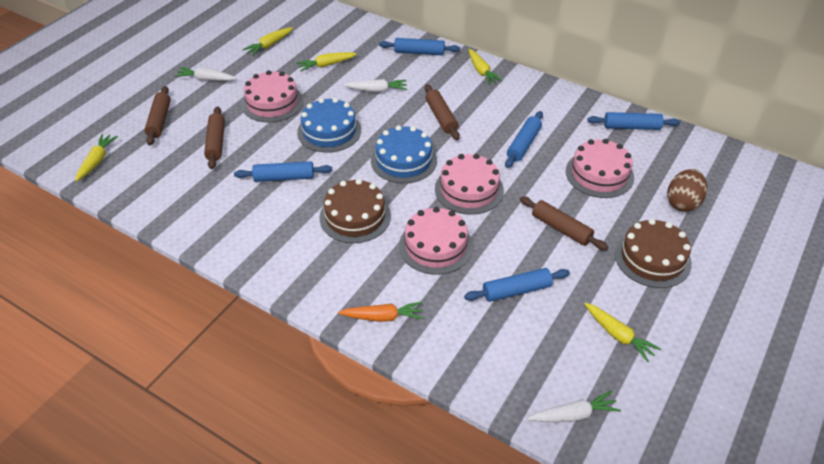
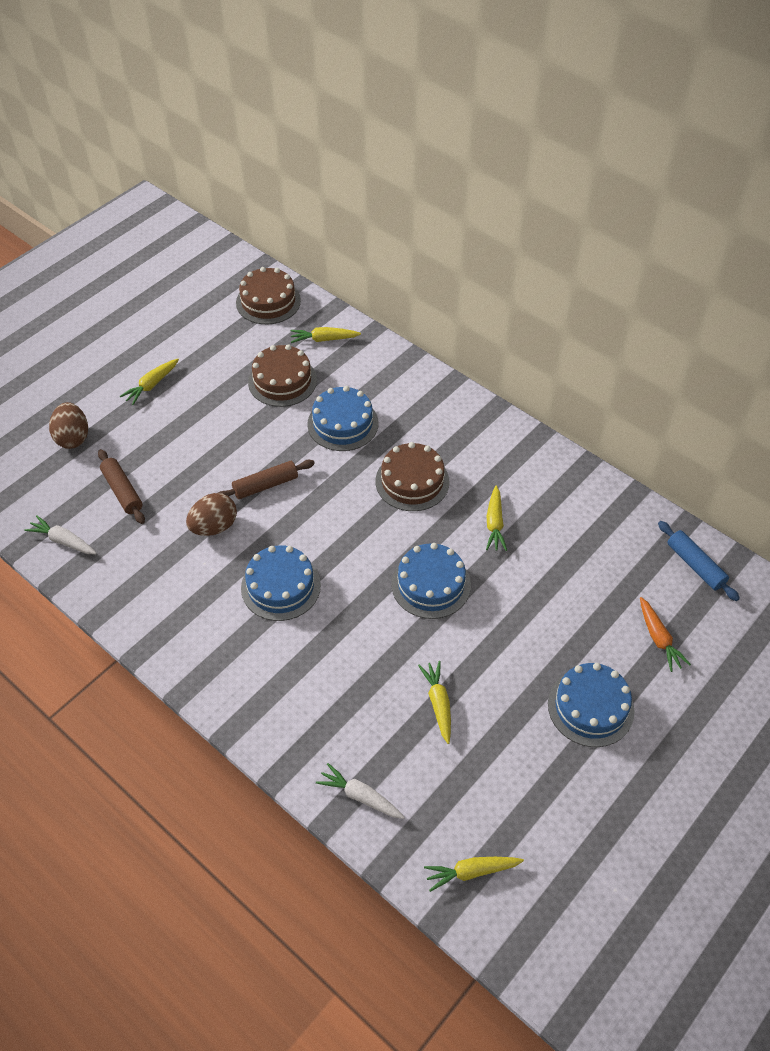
blue cake: [297,98,361,153] [371,125,437,183] = 2 -> [241,545,321,621] [307,386,378,451] [391,543,471,619] [548,663,635,747] = 4
blue rolling pin: [234,161,332,182] [379,38,460,55] [464,268,570,302] [505,111,543,168] [587,112,680,130] = 5 -> [658,521,740,601] = 1
brown cake: [319,179,391,243] [615,219,692,288] = 2 -> [236,267,301,324] [248,344,317,407] [376,442,450,511] = 3
brown egg: [667,169,707,212] = 1 -> [49,402,88,449] [186,493,237,536] = 2
brown rolling pin: [145,86,171,145] [204,107,225,169] [425,84,460,140] [520,196,608,250] = 4 -> [98,449,145,524] [218,460,315,499] = 2
pink cake: [241,70,303,122] [399,207,473,275] [435,154,504,215] [566,139,634,198] = 4 -> none = 0
white carrot: [174,67,237,81] [343,79,407,92] [527,391,621,422] = 3 -> [24,516,97,554] [316,763,405,819] = 2

